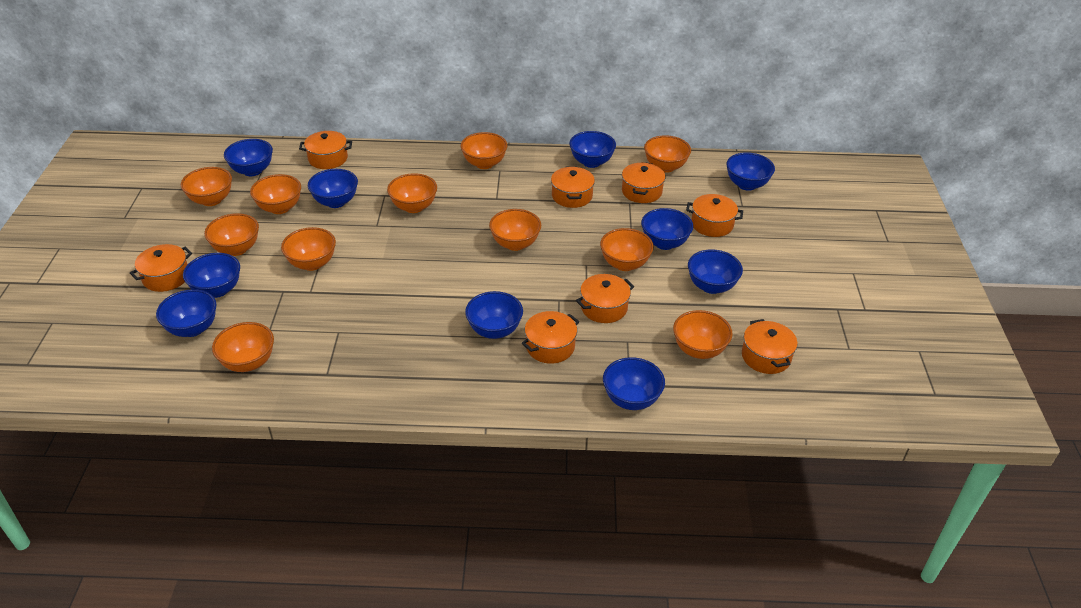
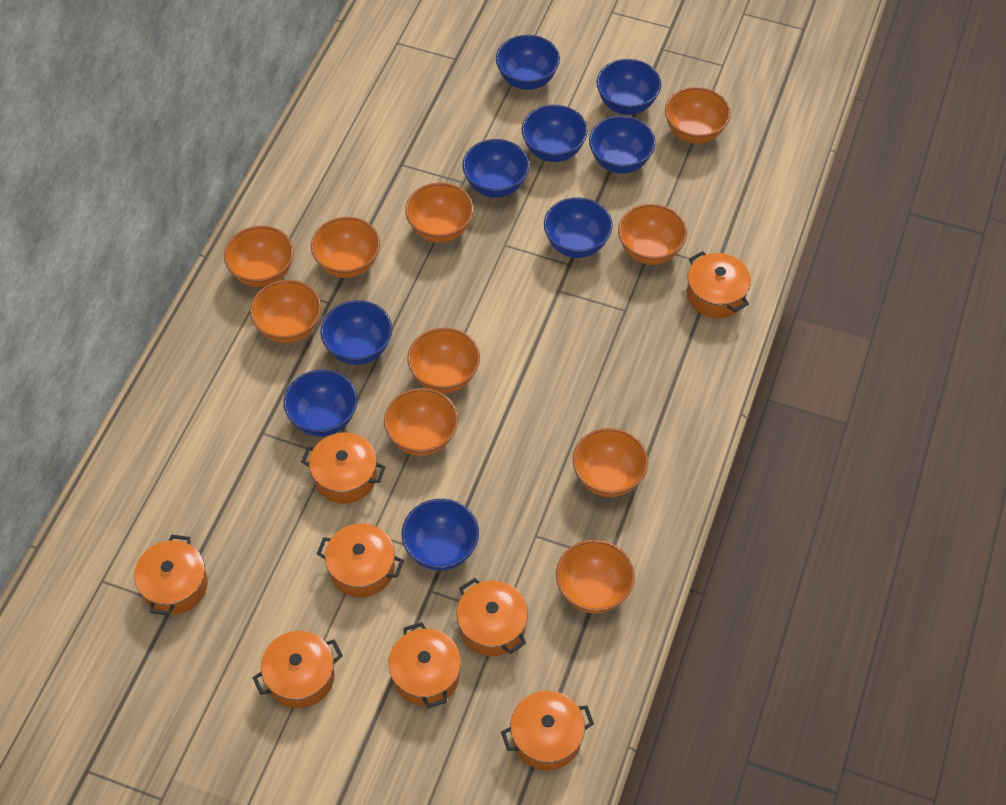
blue bowl: [156,289,217,337] [183,253,240,298] [224,139,273,176] [308,169,358,208] [465,291,523,339] [569,131,616,168] [603,357,665,410] [641,208,693,250] [688,249,743,294] [726,152,775,191] = 10 -> [284,369,358,437] [320,300,392,365] [402,499,479,571] [462,139,529,197] [496,35,560,90] [522,105,588,162] [544,197,613,258] [589,116,656,173] [596,59,661,115] = 9
orange bowl: [181,167,232,206] [204,213,259,256] [212,322,274,372] [250,174,301,214] [281,227,336,271] [387,173,437,213] [460,132,507,169] [489,209,541,251] [600,228,654,271] [644,135,691,173] [673,310,733,359] = 11 -> [224,226,294,287] [250,280,322,343] [311,217,380,278] [384,388,458,456] [405,183,474,243] [408,328,480,393] [556,540,635,614] [573,428,648,497] [618,204,687,265] [665,87,731,144] = 10

